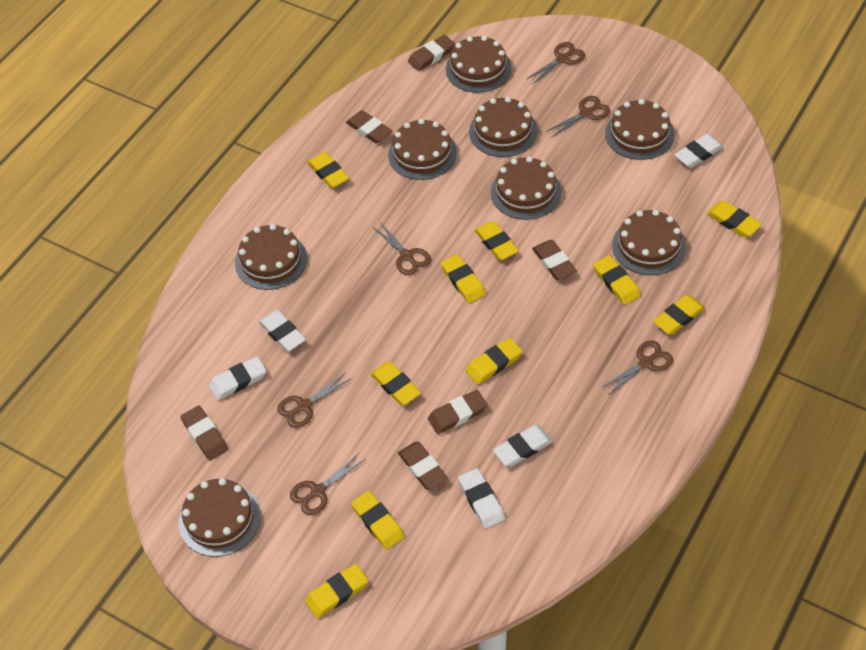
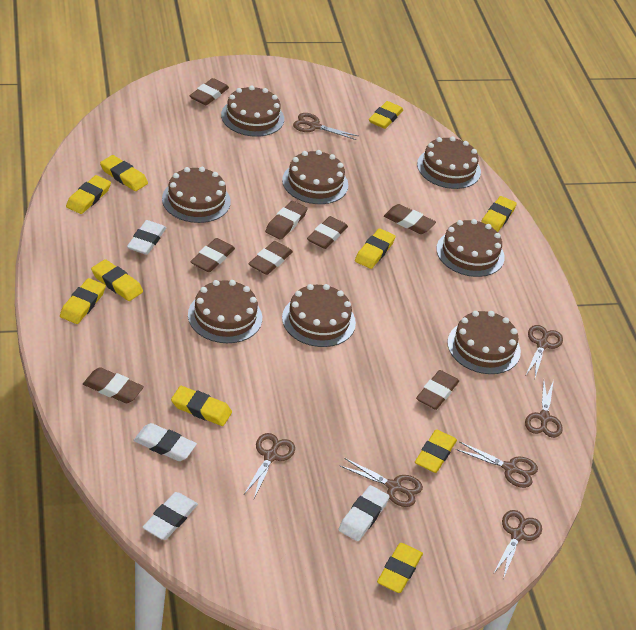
brown eraser: [181,406,228,461] [346,110,392,143] [398,442,448,490] [408,35,455,71] [428,390,488,434] [532,240,577,280] = 6 -> [83,367,144,403] [190,78,229,105] [190,238,235,272] [248,241,293,275] [265,201,308,240] [307,216,348,249] [384,204,436,234] [416,370,459,410] = 8
brown scissors: [277,372,352,428] [290,453,365,515] [373,222,431,275] [527,42,585,84] [547,96,610,138] [601,340,673,395] = 6 -> [244,433,295,498] [293,113,358,140] [339,458,423,507] [455,441,538,488] [493,510,542,579] [525,380,563,438] [526,325,563,378] = 7
white eraser: [209,357,266,400] [259,310,306,352] [458,468,505,529] [493,425,553,467] [674,134,724,168] = 5 -> [127,220,166,255] [133,423,197,461] [142,492,198,540] [338,485,390,541] = 4

